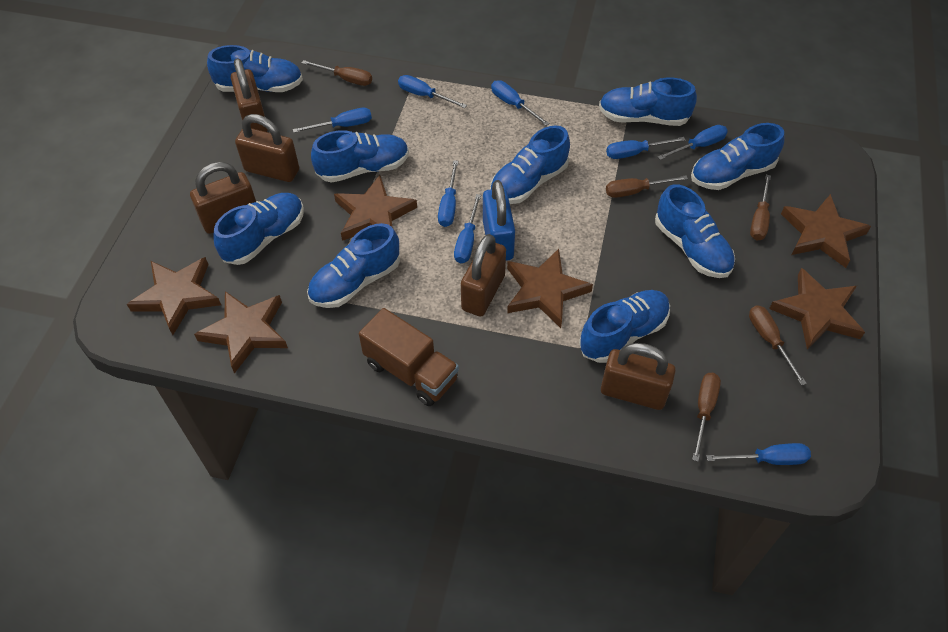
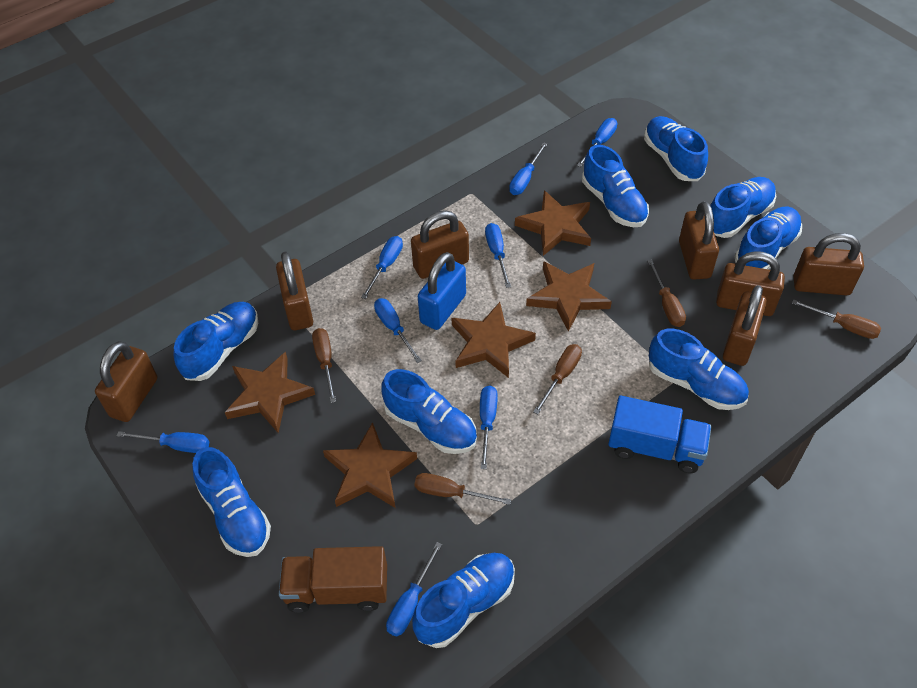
blue truck: none = 0 -> [608,396,712,473] = 1
brown padlock: [190,162,256,234] [231,58,268,132] [235,114,299,182] [461,234,506,316] [601,343,676,410] = 5 -> [95,341,157,422] [276,252,313,330] [411,210,469,279] [679,201,719,280] [716,251,785,316] [723,285,767,366] [793,233,864,295] = 7
brown star: [127,257,221,335] [194,291,288,373] [334,175,417,241] [507,249,593,328] [769,268,865,349] [781,194,871,268] = 6 -> [225,352,315,433] [323,422,417,508] [452,302,536,378] [515,190,591,256] [526,261,612,332] = 5

